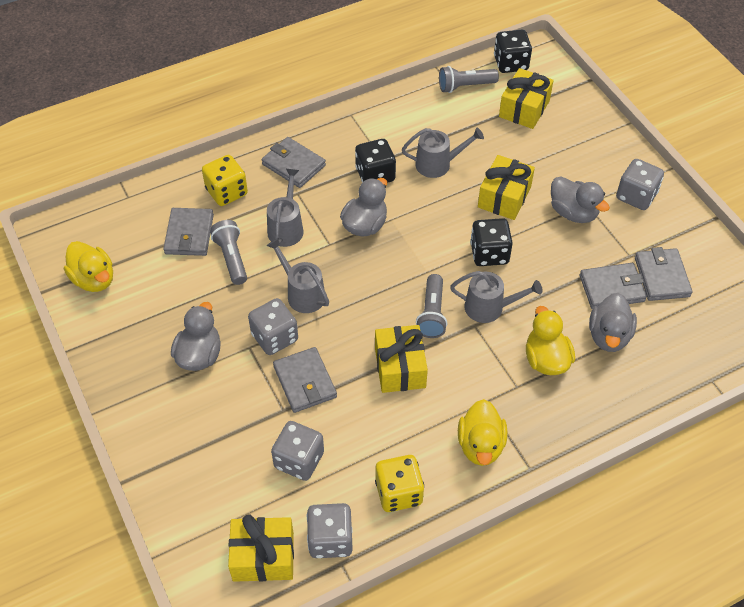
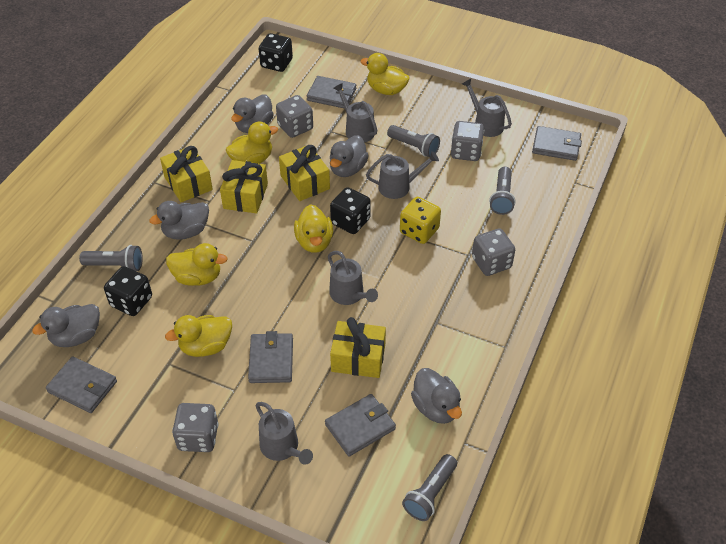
grey duck: [171,302,221,371] [340,178,387,237] [551,176,610,223] [589,293,637,352] = 4 -> [32,304,100,347] [149,201,209,240] [231,94,274,133] [330,135,369,177] [411,368,462,424] = 5
grey flashlight: [210,220,247,285] [416,274,447,338] [439,66,499,93] = 3 -> [79,245,143,271] [387,125,440,157] [402,454,457,521] [489,167,516,215] = 4
grey watering can: [266,238,329,313] [267,169,304,247] [402,128,484,178] [450,271,542,323] = 4 -> [255,402,313,465] [328,251,378,305] [333,83,377,142] [366,151,439,199] [462,79,512,137] = 5
yellow dice: [202,155,248,206] [375,455,424,512] = 2 -> [400,197,441,244] = 1
yellow duck: [64,241,113,292] [458,399,507,466] [526,306,575,375] = 3 -> [165,315,232,357] [166,243,228,286] [226,122,278,164] [294,204,333,253] [360,53,410,95] = 5

